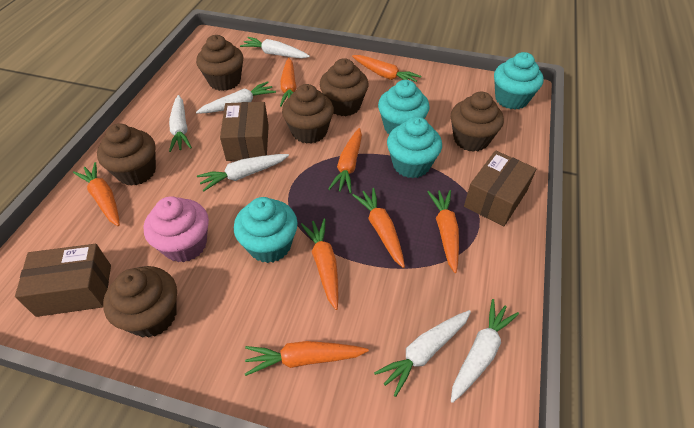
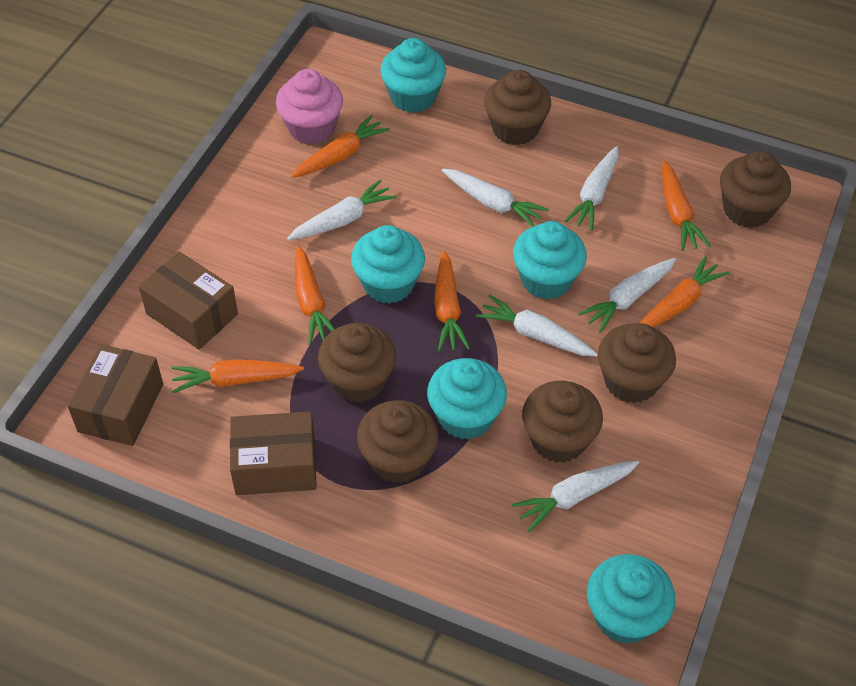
orange carrot: [73,162,120,226] [245,341,369,376] [280,58,297,107] [301,218,339,310] [328,128,362,193] [352,55,421,82] [352,188,405,268] [427,190,459,273] = 8 -> [172,359,304,393] [291,115,389,178] [295,246,335,345] [434,251,470,352] [640,256,729,327] [662,161,710,251] = 6
turquoise cupcake: [234,197,298,263] [378,80,430,134] [387,116,442,178] [494,52,544,109] = 4 -> [351,225,425,304] [380,38,446,113] [427,358,507,440] [513,221,587,299] [587,554,675,644] = 5

